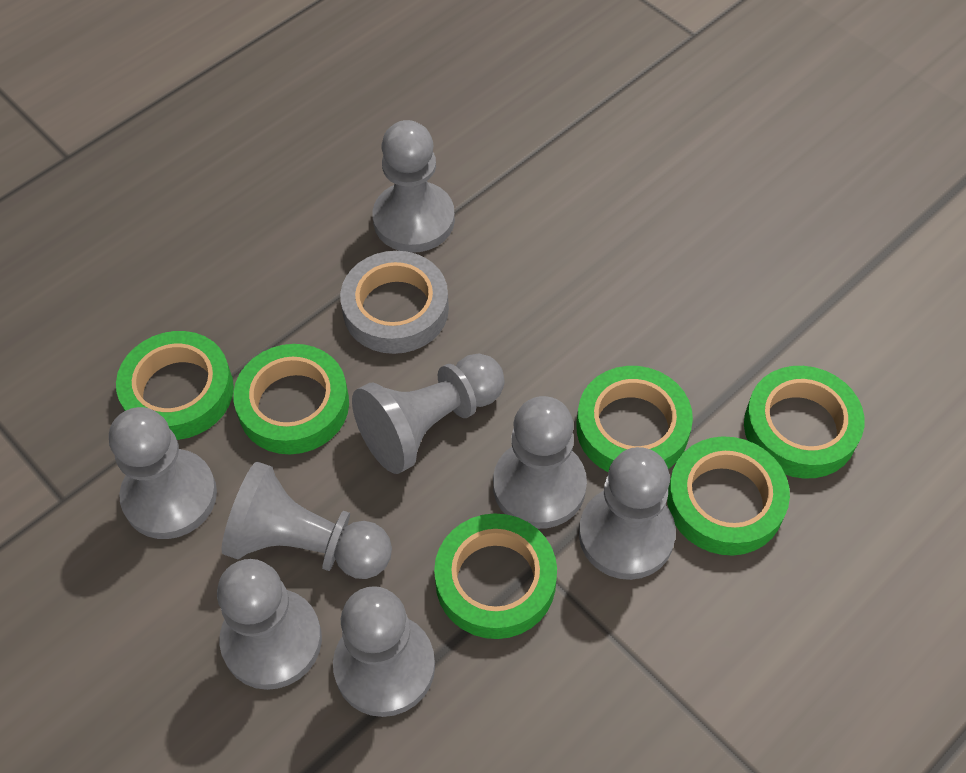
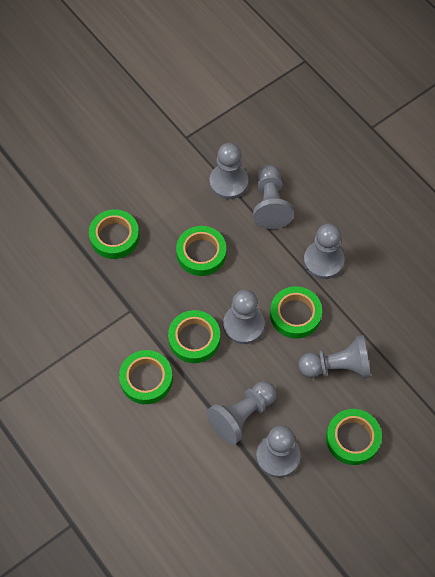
grey pawn: [109,407,217,539] [217,559,322,690] [222,462,392,579] [333,586,435,717] [352,354,504,474] [373,120,455,253] [493,396,587,529] [579,447,676,580] = 8 -> [207,381,277,445] [210,143,248,199] [223,290,265,344] [253,165,294,229] [256,425,300,478] [298,335,371,378] [304,223,344,279] = 7
grey tape: [340,251,449,354] = 1 -> none = 0

